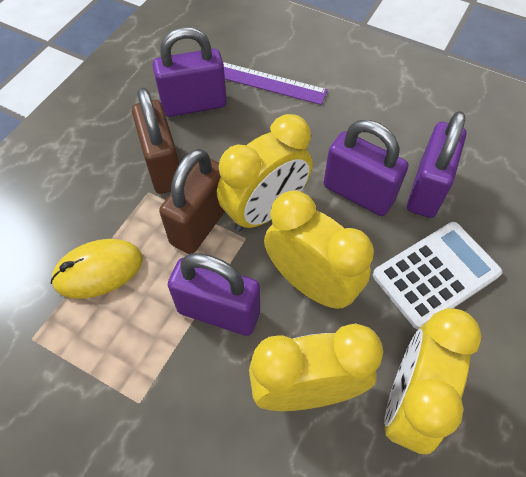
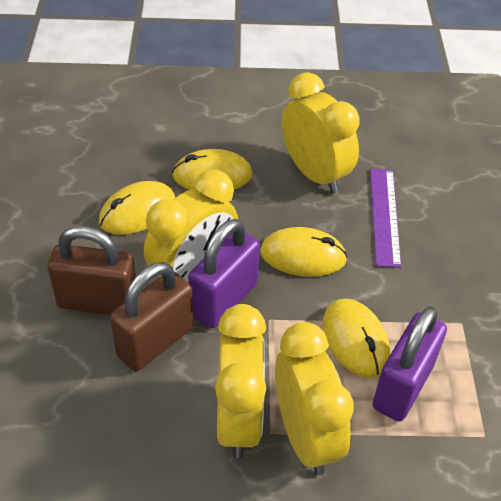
purple padlock: [153,27,227,117] [168,253,260,336] [323,120,408,216] [407,111,466,218] = 4 -> [188,219,260,328] [373,306,447,422] = 2
white calculator: [373,222,502,330] = 1 -> none = 0
yellow mouse: [51,239,143,299] = 1 -> [99,181,175,235] [172,149,253,190] [260,227,348,277] [323,299,390,378] = 4

